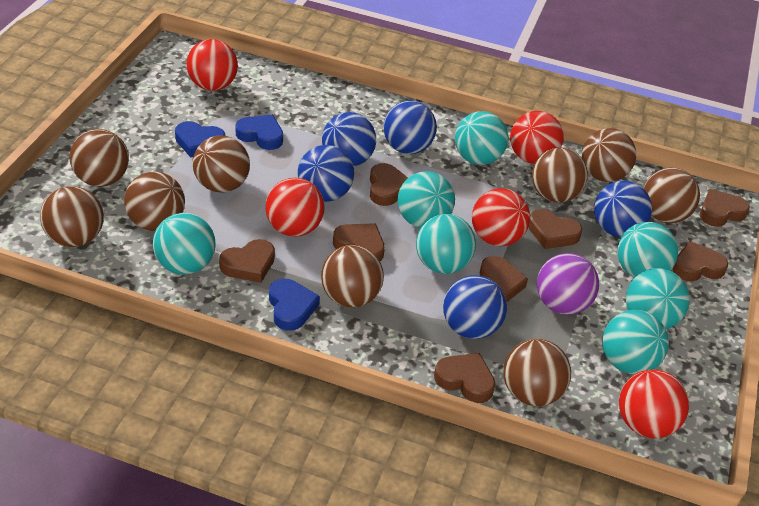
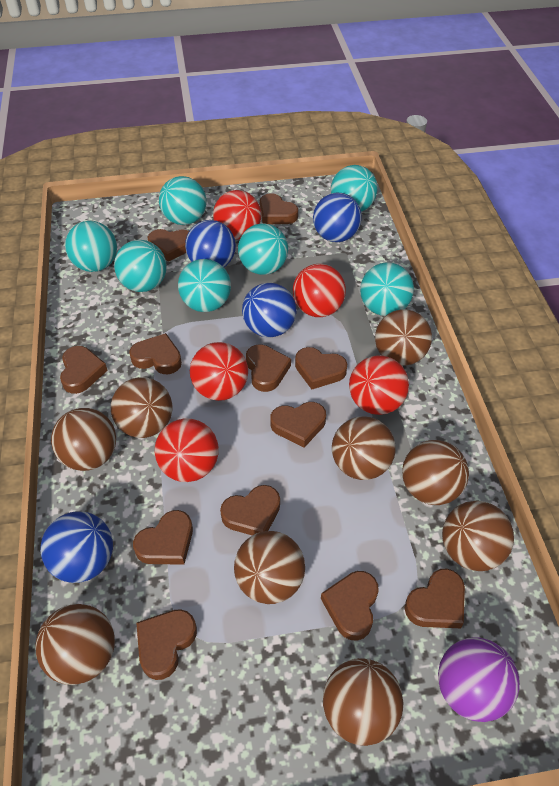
blue ball: [298,145,354,202] [322,112,376,166] [383,100,437,154] [443,275,507,339] [594,181,652,237] = 5 -> [40,511,113,583] [185,220,236,267] [242,283,297,338] [313,193,361,242] = 4
blue heart: [175,121,225,157] [236,115,283,150] [269,279,320,331] = 3 -> none = 0
brown heart: [219,239,275,283] [333,223,385,261] [370,163,408,206] [434,353,496,403] [480,256,528,302] [529,209,582,249] [672,241,729,281] [700,189,750,227] = 8 -> [60,346,108,394] [129,333,182,374] [133,510,193,565] [136,609,197,680] [148,229,189,262] [220,485,280,536] [246,345,291,392] [260,193,298,224] [270,402,326,448] [295,347,347,389] [321,571,379,641] [405,569,465,628] = 12

